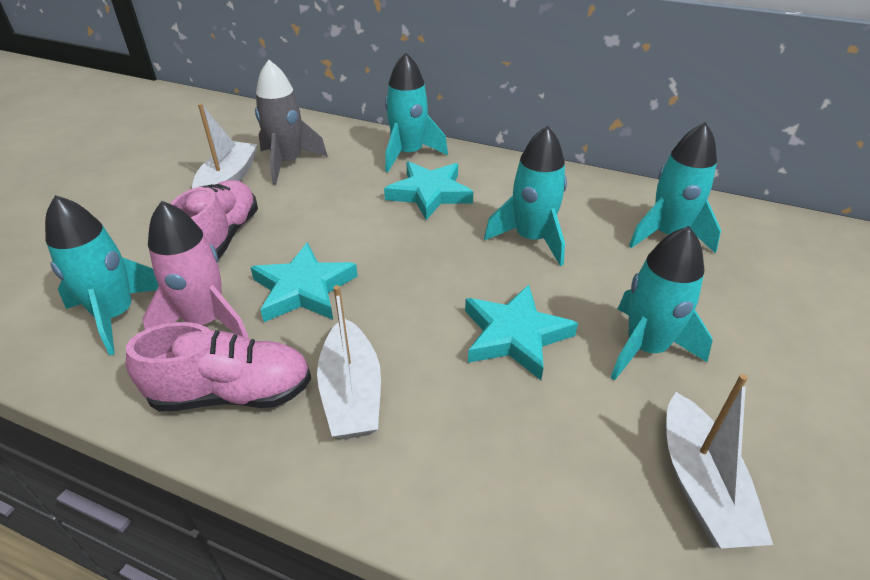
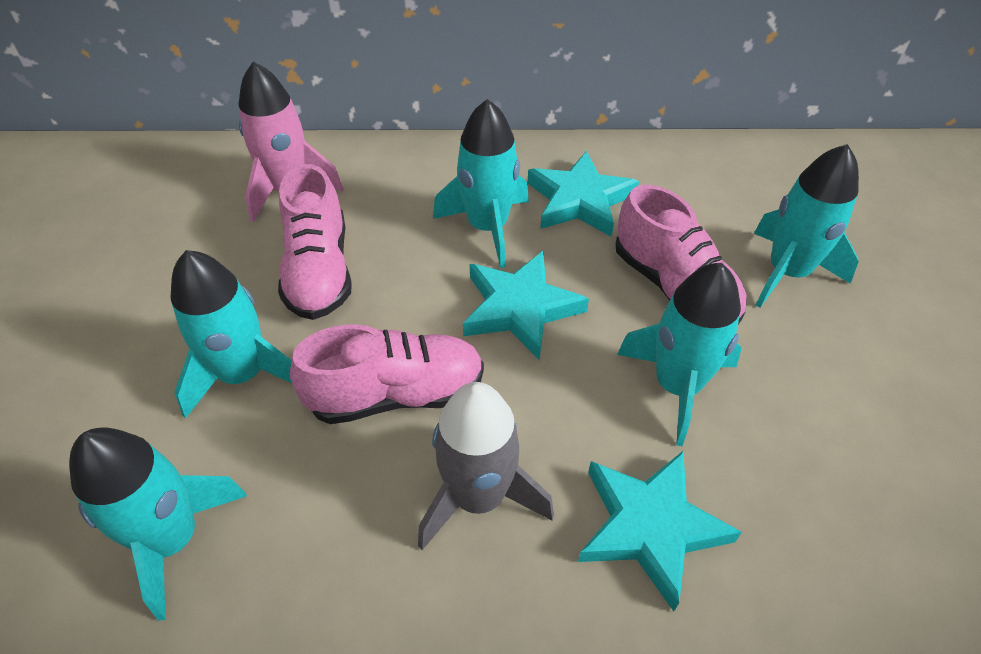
pink shoe: [126,322,311,412] [170,180,258,259] = 2 -> [278,164,351,320] [290,324,484,424] [615,185,747,324] = 3
white boat: [192,103,258,189] [317,285,381,439] [666,374,773,548] = 3 -> none = 0

